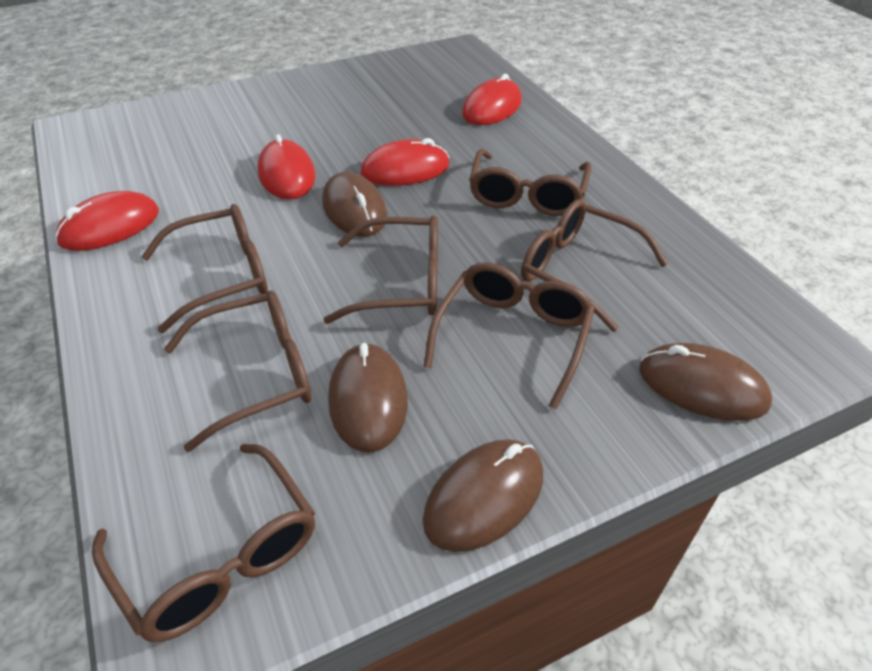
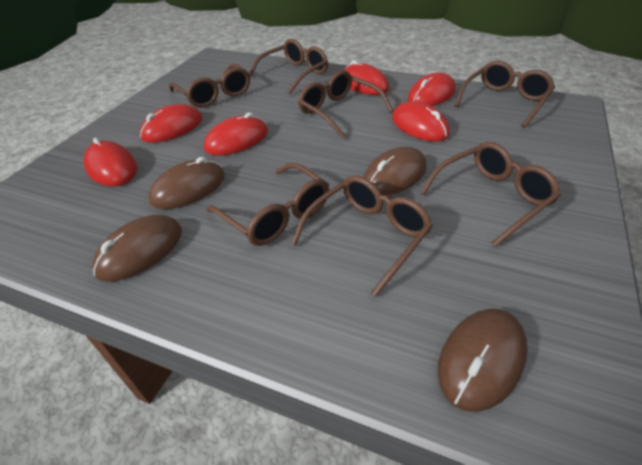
red mouse: [55,191,159,251] [257,134,316,199] [361,138,450,186] [462,74,522,125] = 4 -> [84,138,137,186] [139,104,202,143] [204,113,268,156] [344,60,389,95] [392,101,450,142] [408,73,456,106] = 6

